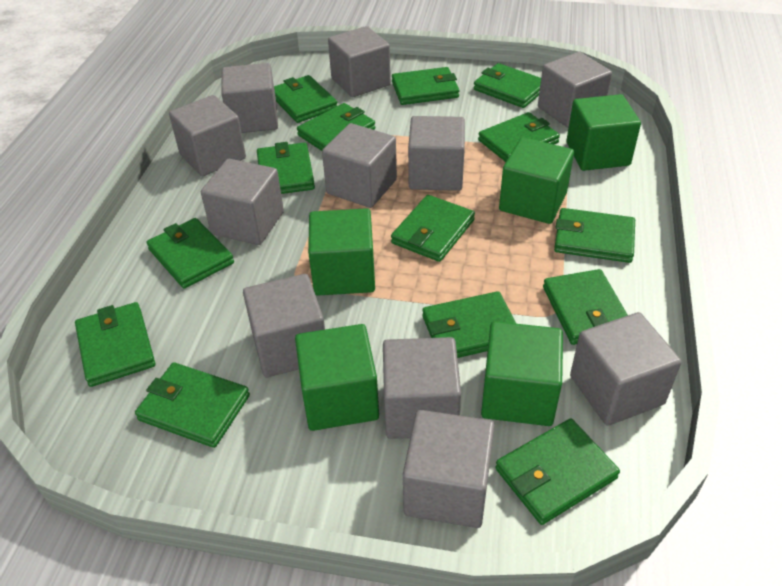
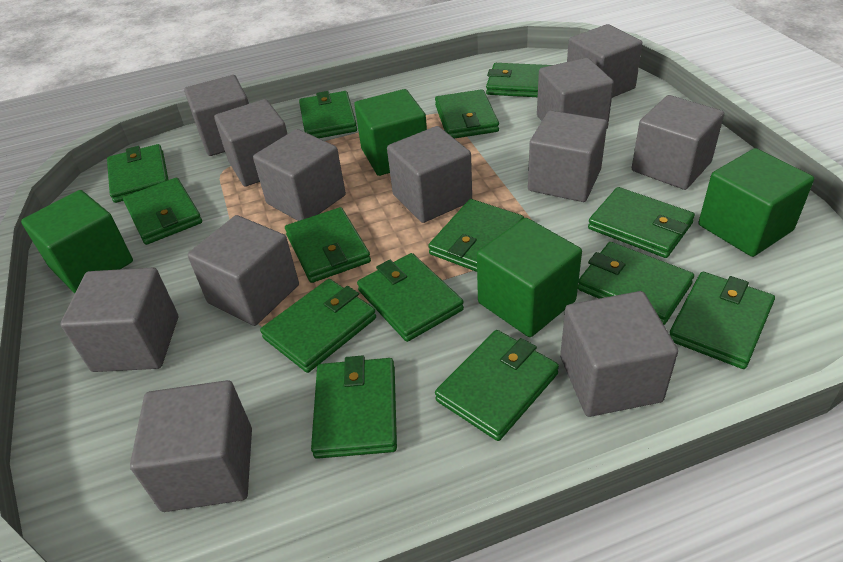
green cube: [295,324,379,431] [308,208,375,296] [481,321,563,426] [499,137,574,224] [566,94,641,171] = 5 -> [21,190,133,293] [354,89,427,176] [477,218,582,337] [698,148,814,257] = 4
grey cube: [169,95,246,176] [201,159,284,245] [221,63,278,133] [243,274,325,377] [322,123,397,208] [328,26,391,97] [383,337,461,439] [403,410,495,528] [408,116,465,191] [538,52,612,128] [570,312,681,426] = 11 -> [60,268,178,372] [130,380,252,512] [184,75,249,156] [188,215,299,326] [214,99,287,187] [253,129,346,221] [387,126,472,223] [528,110,607,202] [537,58,614,128] [560,291,678,417] [567,24,643,98] [632,95,724,190] = 12

